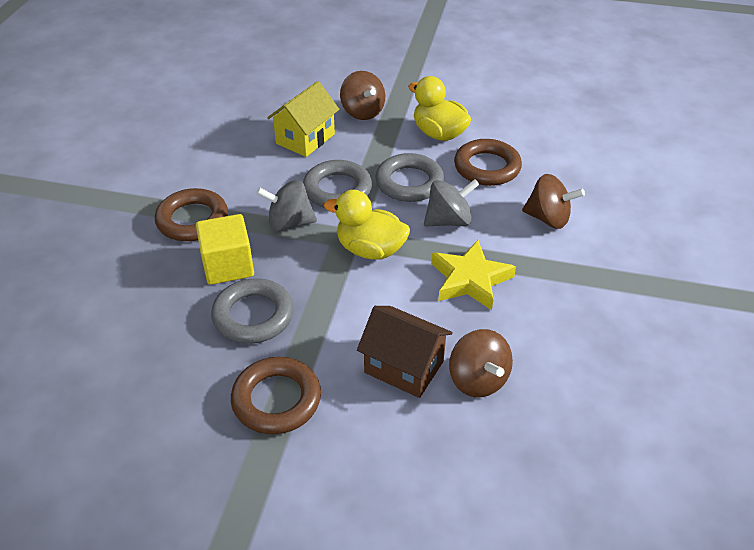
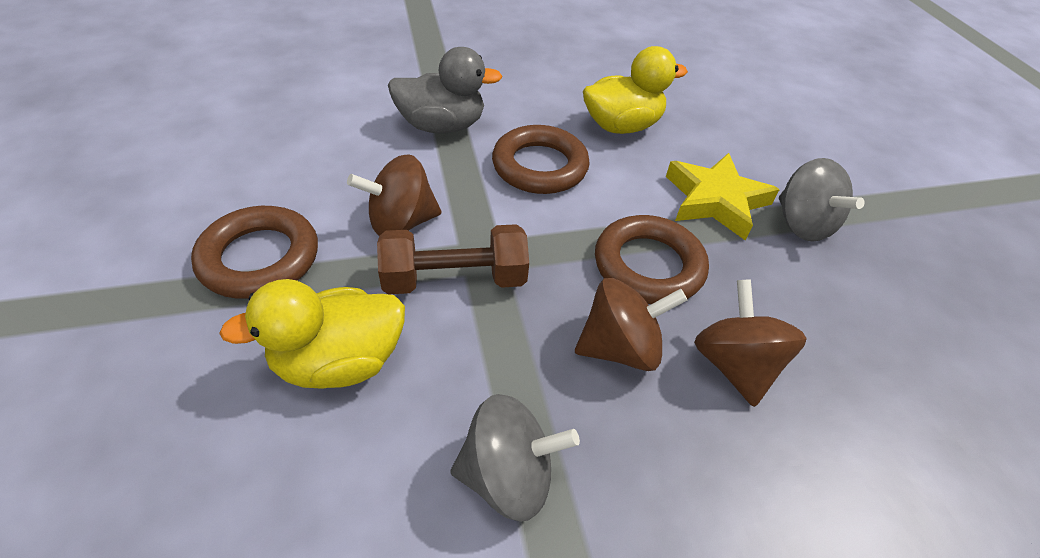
brown dumbbell: none = 0 -> [377,224,529,294] = 1
brown house: [357,306,453,398] = 1 -> none = 0
grey duck: none = 0 -> [388,47,503,133] = 1
grey ring: [211,278,294,344] [303,160,372,208] [375,153,444,202] = 3 -> none = 0
yellow cube: [196,214,254,285] = 1 -> none = 0
yellow house: [267,81,339,157] = 1 -> none = 0

